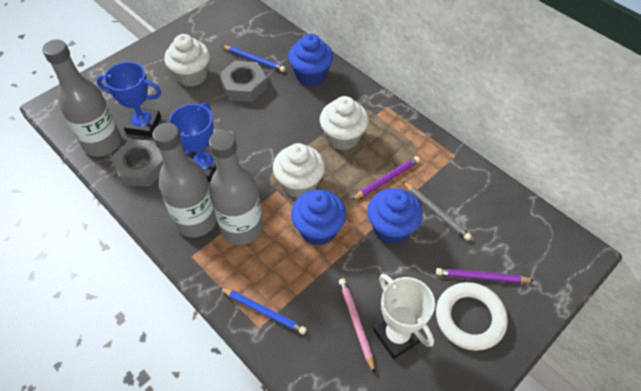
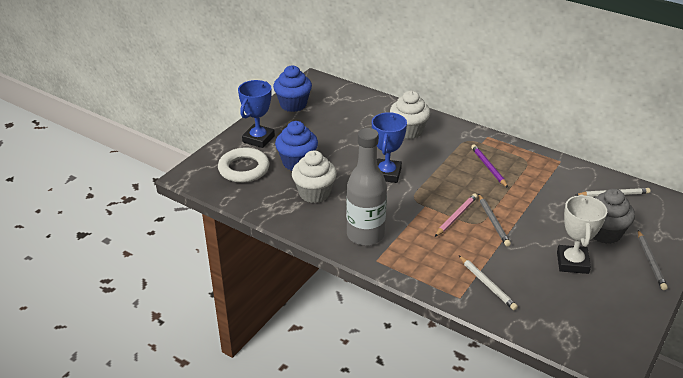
blue cupcake: [288,33,333,86] [291,190,346,246] [367,188,423,244] = 3 -> [273,65,312,112] [275,121,318,171] = 2
blue pencil: [219,287,307,335] [221,45,285,72] = 2 -> none = 0
grey bottle: [42,40,121,157] [152,123,217,238] [209,130,263,245] = 3 -> [346,128,387,246] = 1
grey cupcake: none = 0 -> [594,189,635,244] = 1
grey nut: [111,139,164,187] [219,61,268,102] = 2 -> none = 0
grey pencil: [403,182,472,241] = 1 -> [478,194,511,246] [638,230,668,290] = 2
purple pencil: [352,156,420,200] [436,268,535,283] = 2 -> [471,144,508,188] = 1
white cupcake: [164,34,210,87] [273,143,325,198] [320,96,369,150] = 3 -> [292,151,337,203] [390,91,430,139] = 2
white pencil: none = 0 -> [459,256,518,310] [575,188,650,197] = 2

